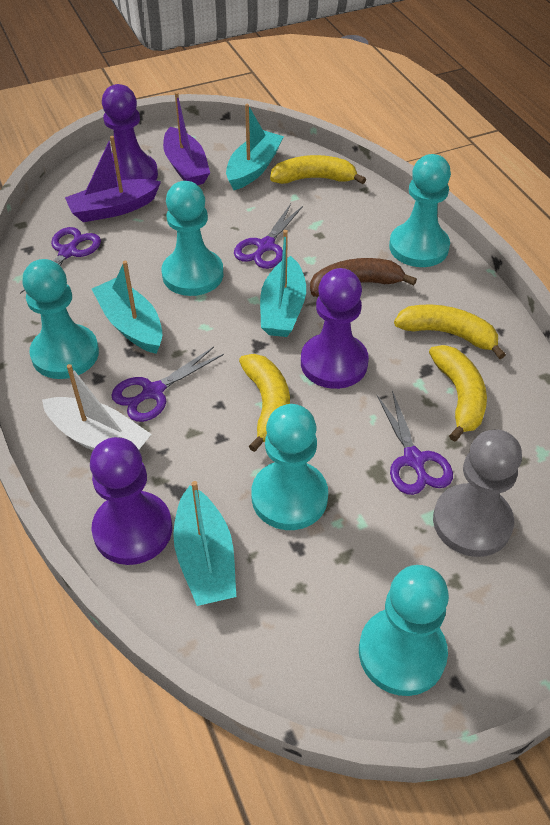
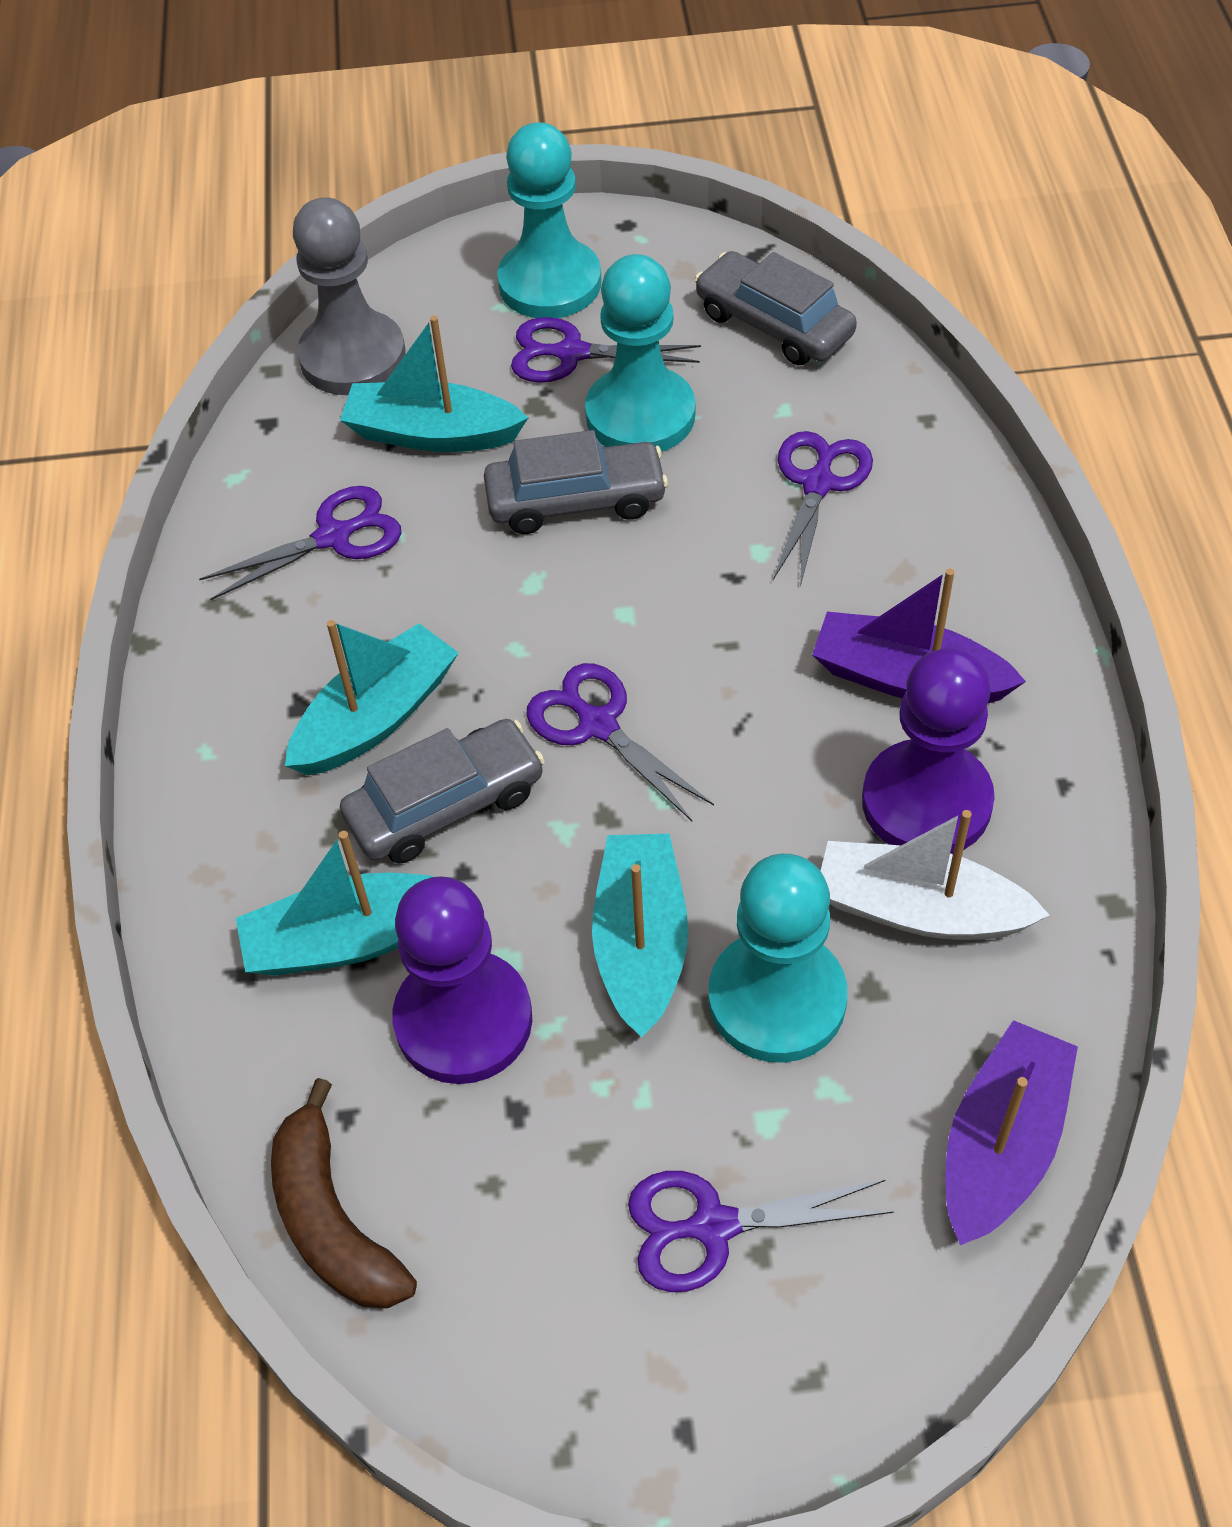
grey car: none = 0 -> [340,719,545,864] [484,430,668,534] [694,251,857,365] = 3
purple pawn: [90,437,172,565] [102,84,158,181] [301,268,369,389] = 3 -> [392,876,532,1084] [862,648,995,854] = 2
purple scissors: [20,227,101,294] [111,347,224,422] [234,204,303,269] [377,390,453,495] = 4 -> [199,486,401,600] [511,317,701,383] [526,663,714,821] [628,1171,894,1292] [773,431,873,587] = 5
turquoise pawn: [22,259,99,379] [162,181,223,296] [251,404,328,530] [359,565,449,696] [389,154,451,267] = 5 -> [497,122,602,318] [585,254,695,452] [708,854,848,1063] = 3
yellow banana: [239,354,290,452] [270,155,366,184] [394,304,506,359] [429,345,487,442] = 4 -> none = 0

